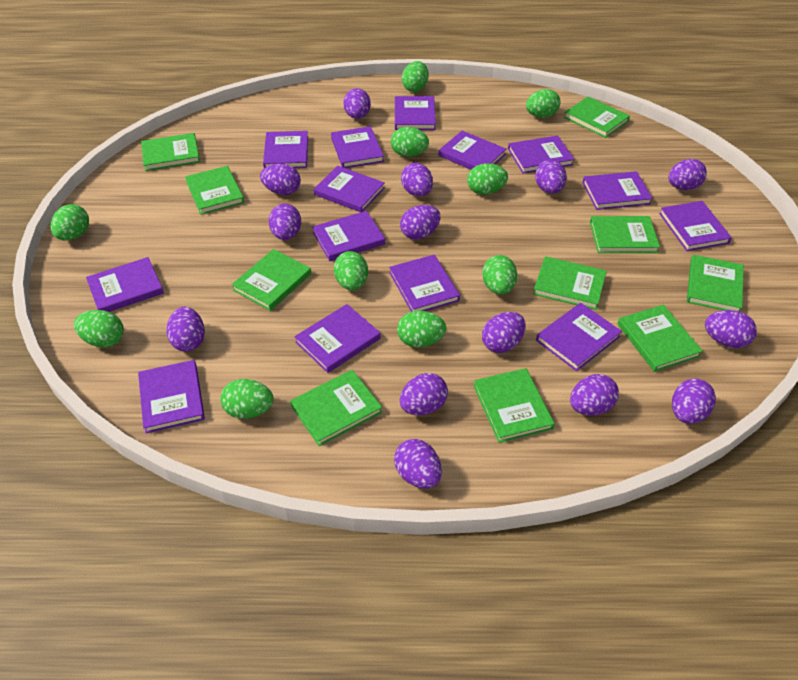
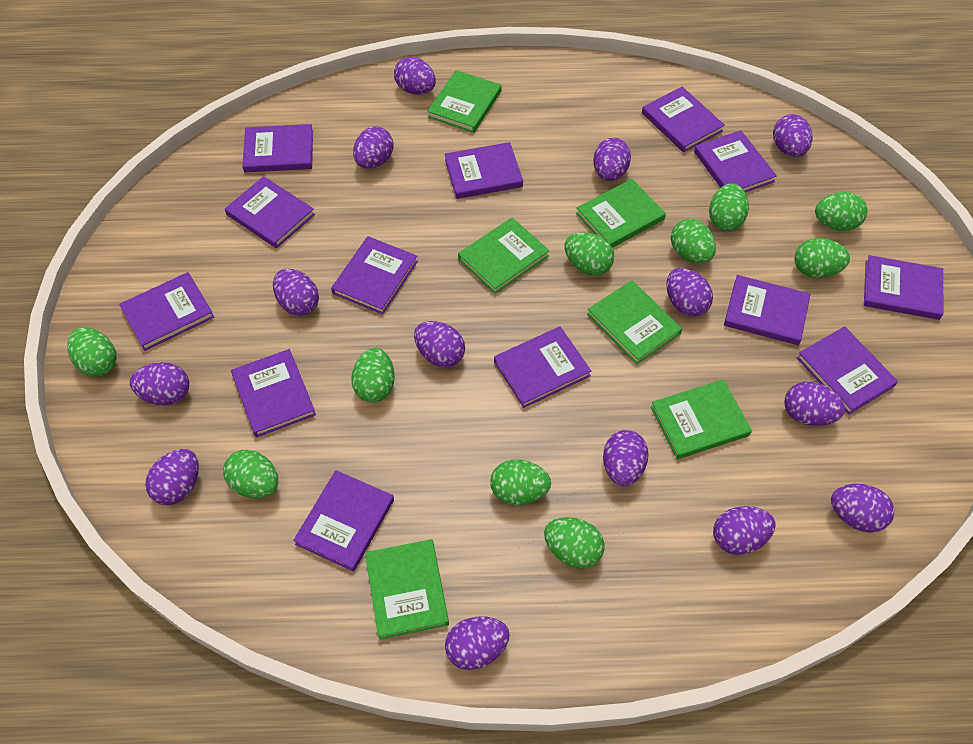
green book: [141,133,200,171] [185,166,244,215] [231,249,311,311] [290,370,382,446] [473,368,555,443] [533,256,607,310] [564,96,630,138] [590,216,660,253] [617,305,703,372] [687,255,744,312] = 10 -> [365,539,449,640] [427,70,502,133] [458,217,550,294] [576,179,666,248] [587,280,682,365] [651,379,752,459] = 6
purple book: [86,257,164,312] [138,360,205,433] [263,131,308,168] [294,304,381,373] [312,211,385,261] [314,166,385,212] [331,126,384,168] [389,255,460,312] [395,96,436,130] [439,131,506,170] [508,135,574,174] [536,303,622,371] [582,171,653,210] [659,201,732,251] = 14 -> [119,272,214,351] [225,176,315,248] [231,349,316,438] [242,124,313,172] [293,470,394,572] [331,236,418,314] [445,142,523,199] [494,326,591,408] [642,87,725,152] [694,130,777,192] [724,275,811,345] [797,326,898,415] [864,255,944,320] = 13

